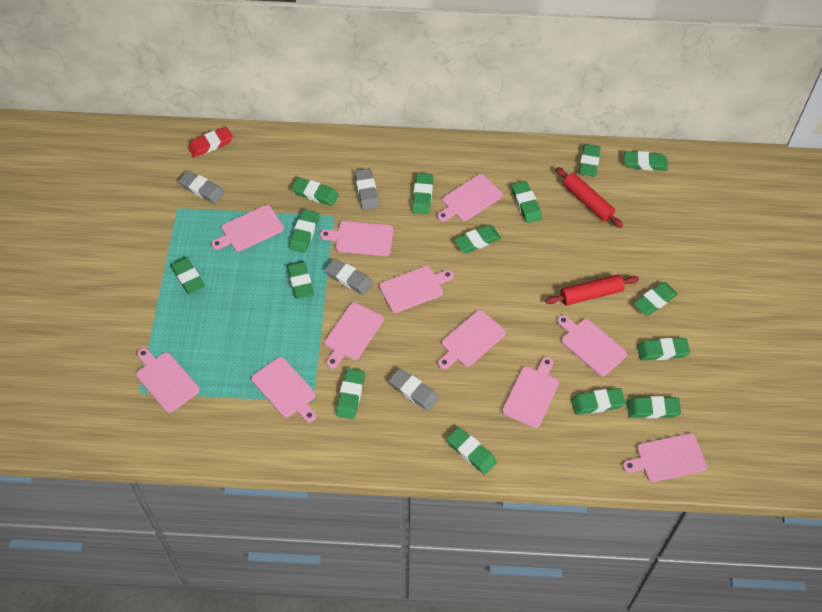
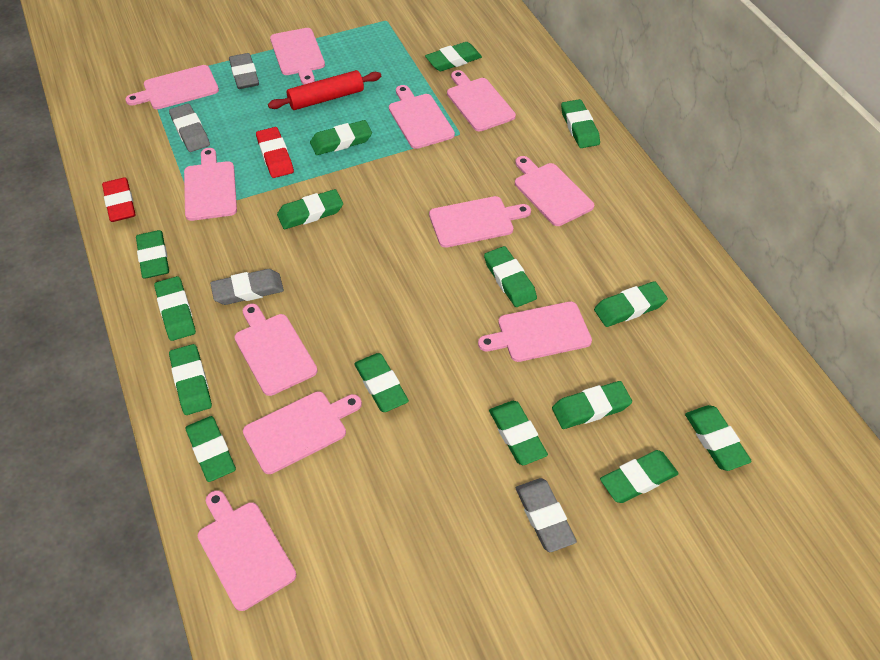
red eraser: [188,127,233,157] = 1 -> [102,177,136,222] [256,127,294,178] = 2
red rolling pin: [545,274,639,306] [556,167,623,228] = 2 -> [268,70,381,110] = 1

